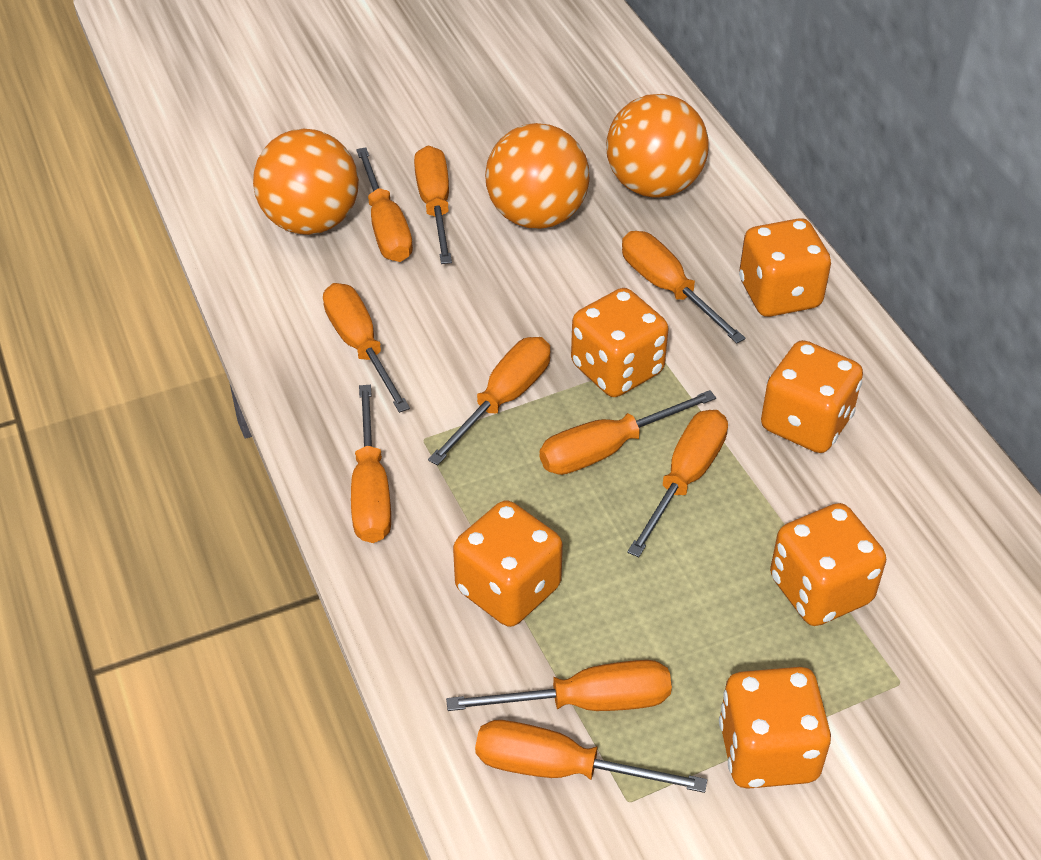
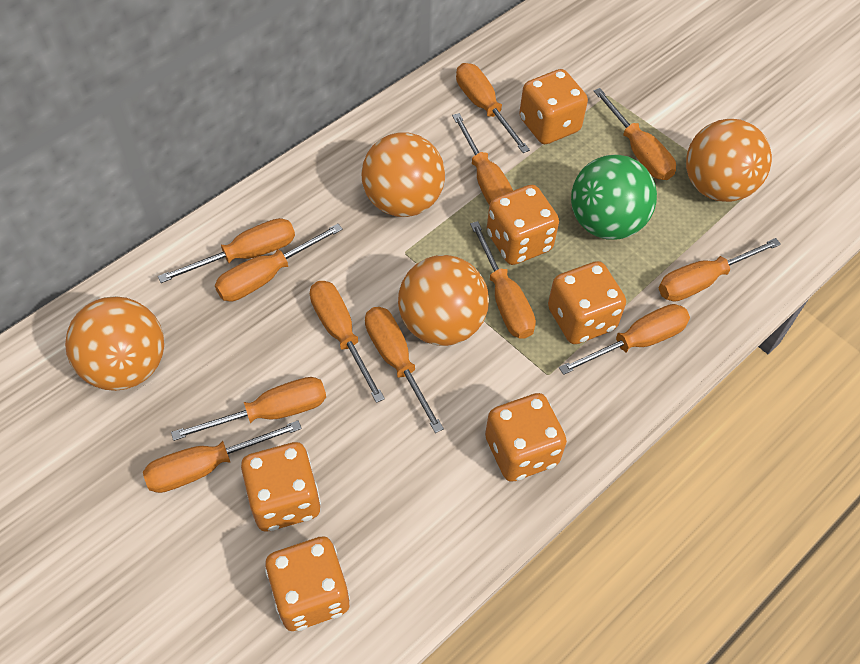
green ball: none = 0 -> [571,155,657,240] = 1
orange ball: [253,129,359,235] [485,123,590,229] [606,94,709,198] = 3 -> [65,296,164,391] [361,132,445,217] [398,255,489,346] [686,119,772,202] = 4
orange screwdriver: [323,283,410,413] [351,385,391,543] [356,147,413,262] [414,146,452,264] [428,337,551,465] [446,660,672,711] [475,720,707,793] [539,390,716,475] [622,231,745,343] [627,410,728,557] = 10 -> [143,420,302,493] [158,218,295,283] [171,377,326,441] [215,224,343,301] [310,281,385,403] [365,307,444,433] [452,113,513,205] [456,63,530,153] [470,221,536,339] [559,304,690,375] [594,88,676,180] [659,238,781,302] = 12

